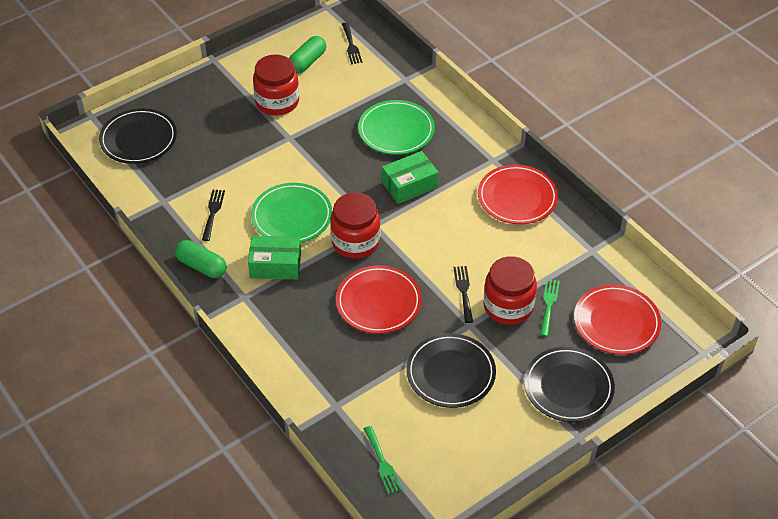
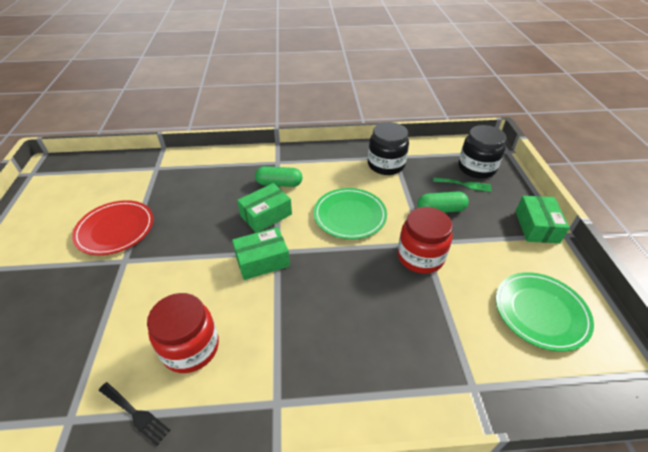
black fork: [202,189,225,241] [342,22,362,64] [453,266,473,323] = 3 -> [98,382,170,446] = 1
black jar: none = 0 -> [368,122,409,175] [458,125,506,179] = 2
black plate: [99,108,177,164] [406,333,496,408] [524,347,615,422] = 3 -> none = 0
green box: [248,236,301,280] [382,151,439,204] = 2 -> [232,227,290,280] [237,183,292,233] [515,196,570,243] = 3
green fork: [364,426,402,494] [540,279,560,337] = 2 -> [433,177,492,192] = 1
red jar: [253,55,299,115] [331,193,380,259] [484,256,537,325] = 3 -> [147,293,219,373] [397,207,453,274] = 2
red plate: [336,265,422,334] [478,164,558,224] [574,285,661,355] = 3 -> [72,200,154,255] = 1

